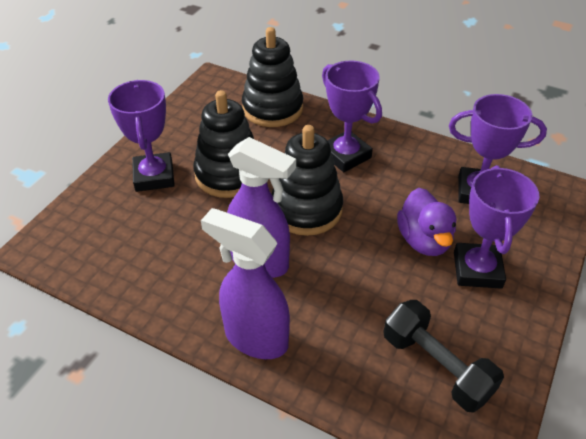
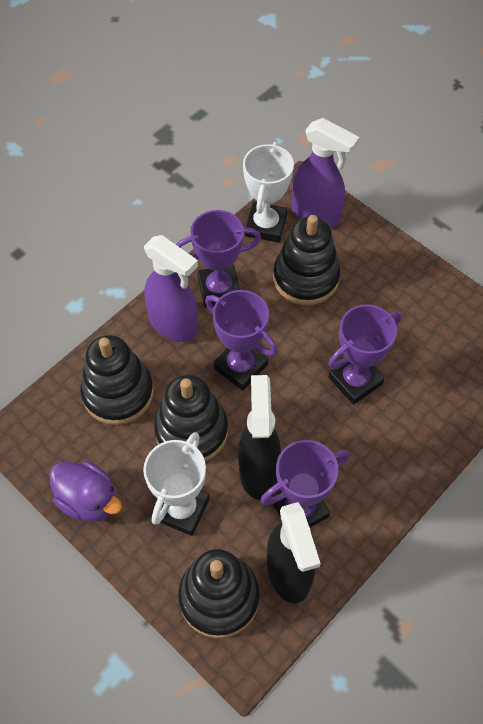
black dumbbell: [383,300,504,413] = 1 -> none = 0
black spray bottle: none = 0 -> [238,375,281,500] [267,502,321,603] = 2
black stacking toy: [193,90,254,198] [242,27,303,127] [272,125,343,236] = 3 -> [80,335,154,425] [154,375,228,462] [178,549,260,638] [273,215,341,305] = 4
white trophy: none = 0 -> [143,432,210,536] [243,142,294,243] = 2

